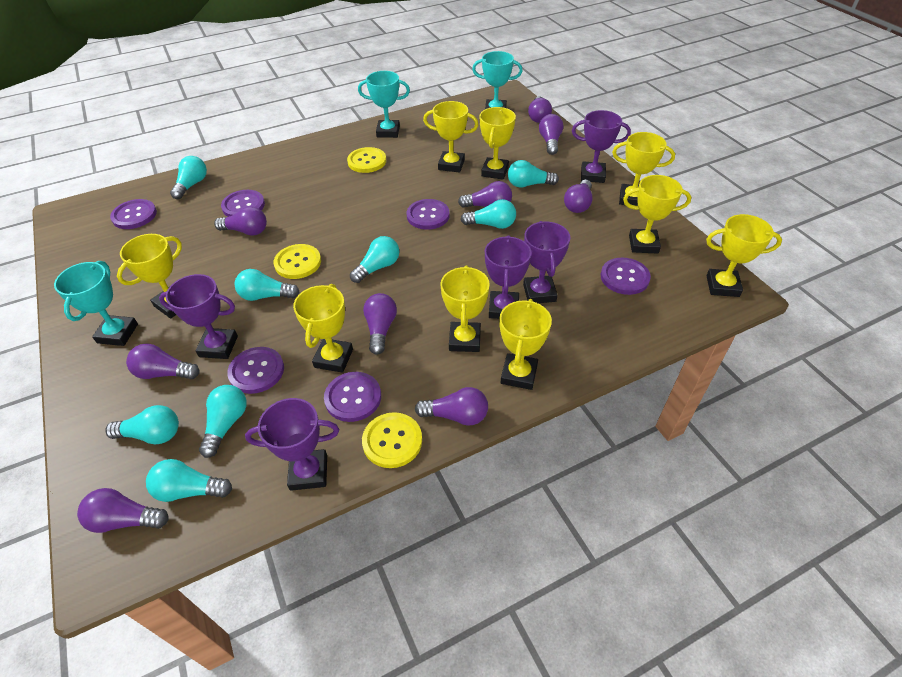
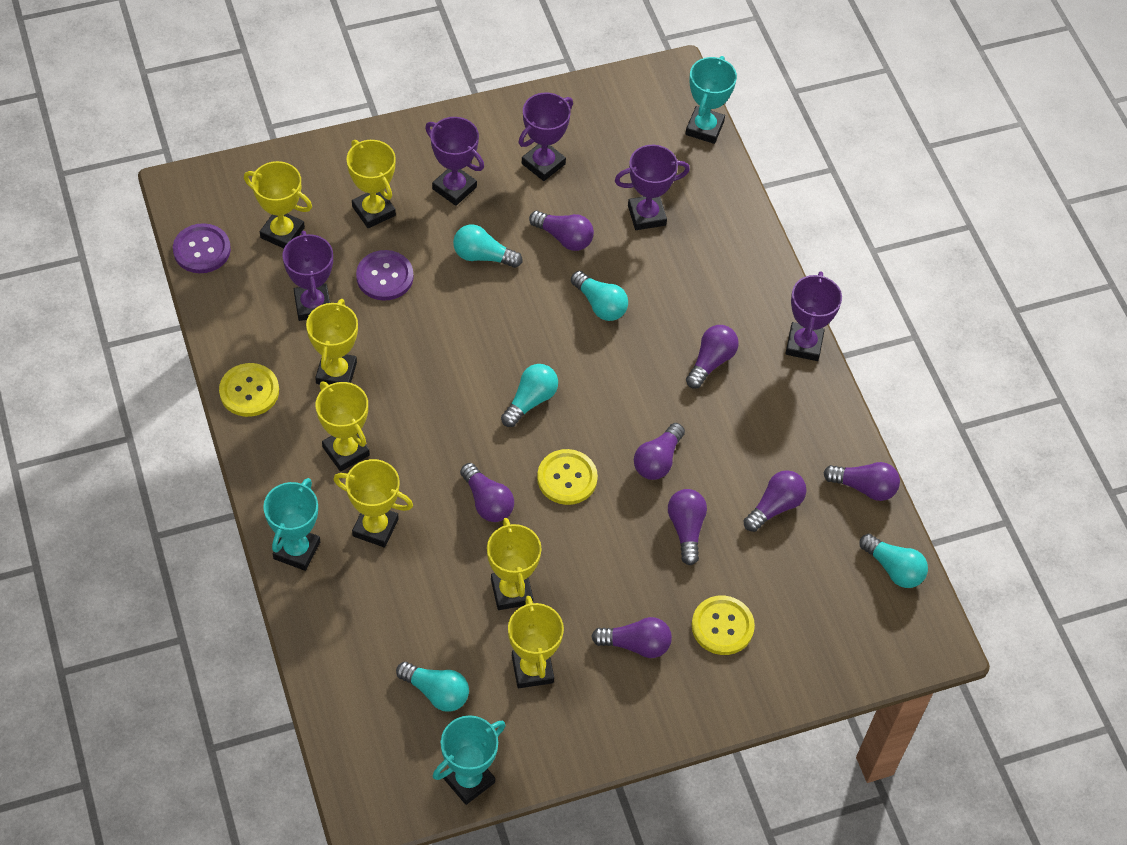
purple button: [110,199,157,229] [221,190,265,217] [227,347,284,394] [324,372,381,422] [407,199,450,230] [601,258,651,295] = 6 -> [173,223,231,273] [356,250,414,301] = 2
purple light bulb: [77,488,169,533] [126,343,199,379] [214,206,267,236] [363,293,397,355] [415,387,488,426] [458,181,512,208] [528,96,552,123] [539,114,563,155] [564,180,593,213] = 9 -> [460,463,514,522] [529,211,594,251] [591,617,672,658] [634,423,685,480] [668,489,707,565] [686,325,739,389] [744,470,807,532] [823,462,900,501] = 8
turquoise light bulb: [105,405,179,444] [146,459,232,502] [170,156,207,199] [199,385,247,458] [234,269,300,301] [350,236,399,283] [460,199,516,229] [508,160,559,188] = 8 -> [396,662,469,712] [453,224,523,268] [501,364,558,427] [571,271,628,321] [860,534,928,588] = 5
yellow trophy: [117,234,182,319] [293,284,353,373] [423,101,478,172] [440,266,490,352] [479,107,516,180] [499,299,552,390] [612,132,675,206] [623,175,691,253] [706,214,782,297] = 9 -> [244,161,312,248] [306,299,358,385] [316,382,370,472] [333,459,413,548] [347,140,396,228] [487,518,542,610] [508,596,564,688] = 7

